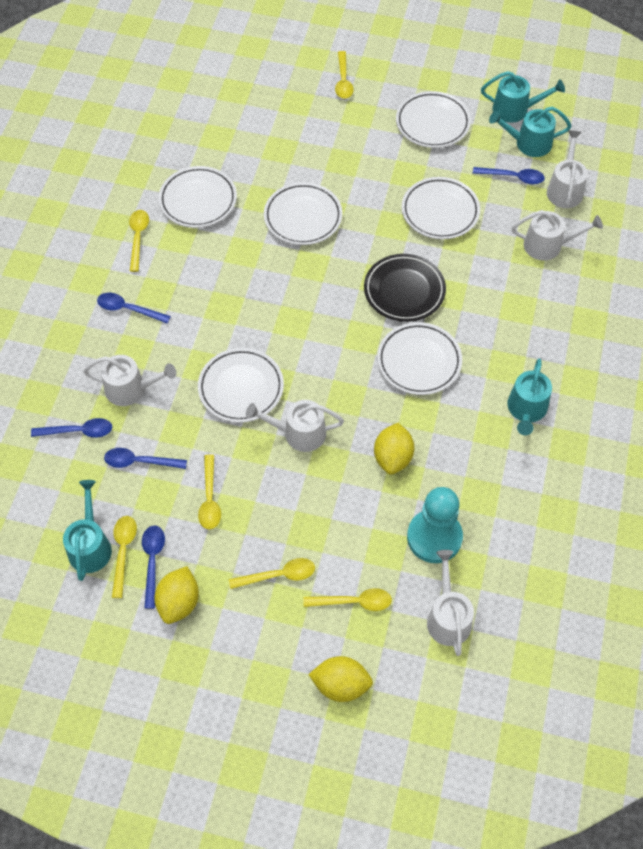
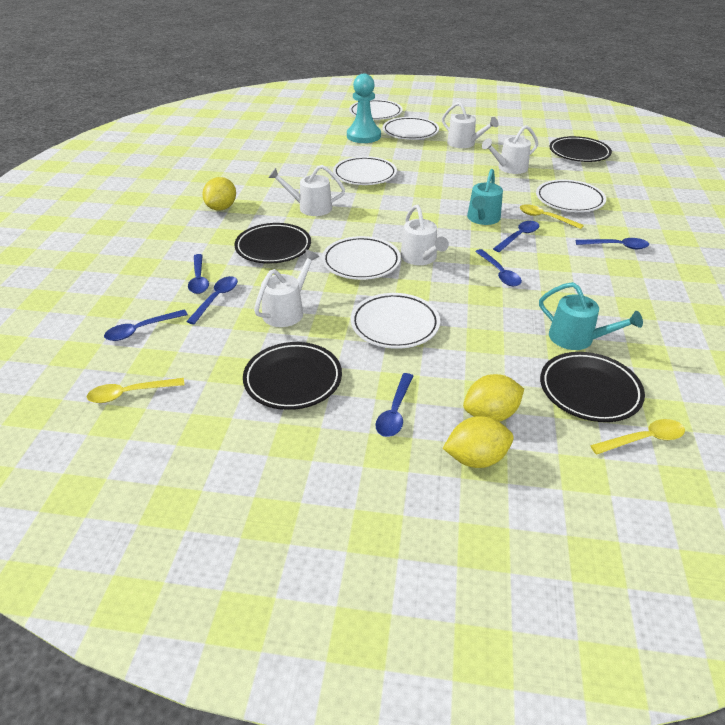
black plate: [364,254,446,322] = 1 -> [234,223,311,264] [243,342,342,410] [540,352,645,422] [549,136,612,162] = 4
blue spoon: [31,418,112,438] [97,293,171,324] [104,448,187,469] [142,525,165,609] [473,167,545,185] = 5 -> [104,310,188,341] [186,276,238,324] [188,254,209,294] [375,373,413,437] [475,249,522,286] [493,221,539,252] [576,238,649,249] = 7
turquoise watering can: [63,480,112,581] [481,71,565,123] [489,107,571,157] [507,358,552,436] = 4 -> [467,169,503,225] [539,282,643,350] = 2
yellow spoon: [112,516,137,598] [129,210,149,272] [198,454,221,530] [229,558,315,589] [304,588,392,611] [335,51,354,99] = 6 -> [87,378,185,403] [520,204,584,229] [590,419,685,454] = 3

